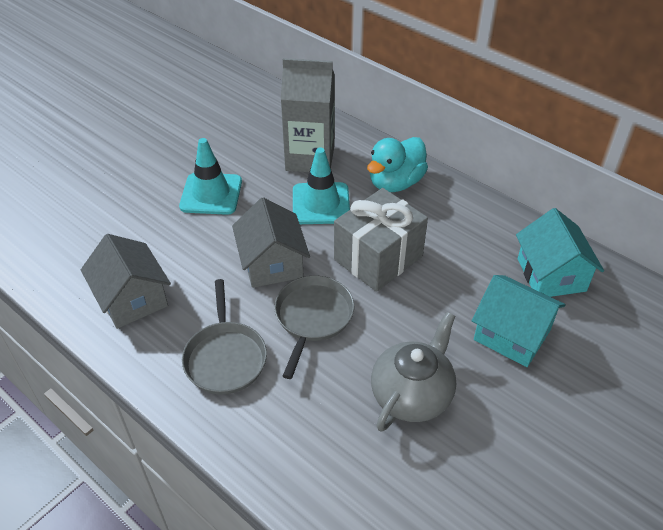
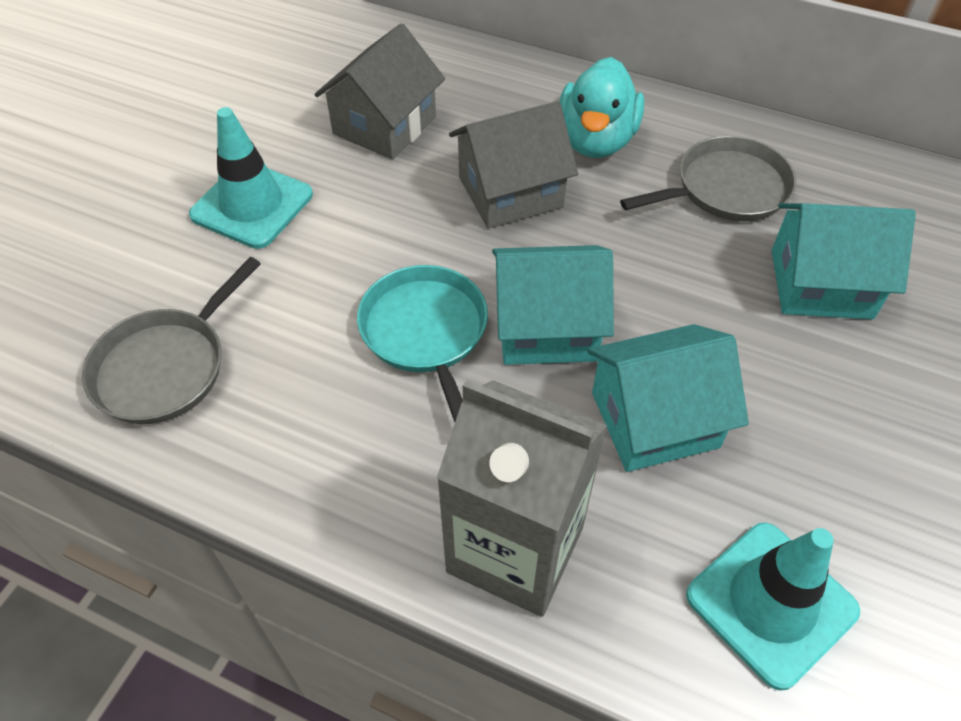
grey gift: [334,188,428,292] = 1 -> none = 0
grey teapot: [371,312,456,432] = 1 -> none = 0
turquoise house: [472,275,566,367] [516,208,604,297] = 2 -> [492,245,614,365] [587,324,749,472] [772,203,916,320] = 3
turquoise pan: none = 0 -> [357,265,488,422] = 1

